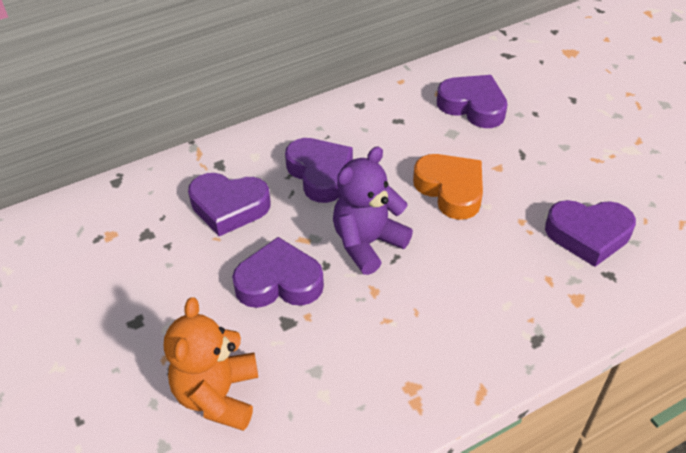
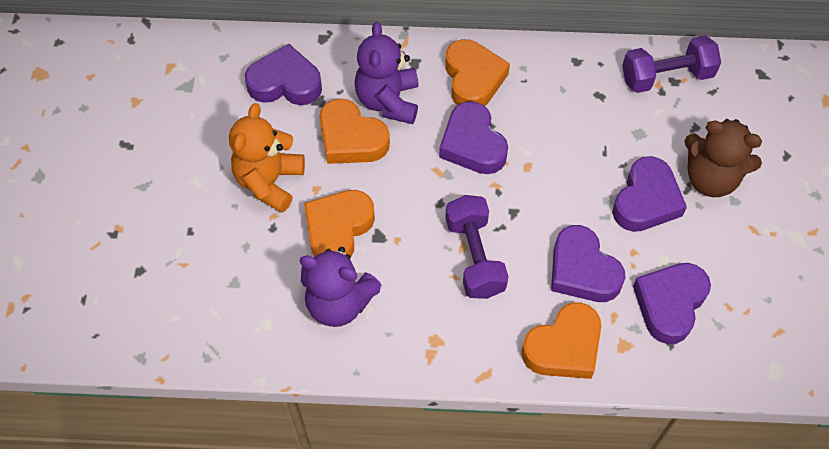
brown teddy bear: none = 0 -> [684,119,762,197] = 1
orange heart: [413,154,483,220] = 1 -> [304,190,375,257] [319,99,390,164] [445,39,510,106] [522,302,601,379] = 4
purple dumbbell: none = 0 -> [445,195,509,299] [622,35,721,93] = 2
purple teddy bear: [333,146,413,275] = 1 -> [300,247,381,327] [355,21,419,124] = 2

